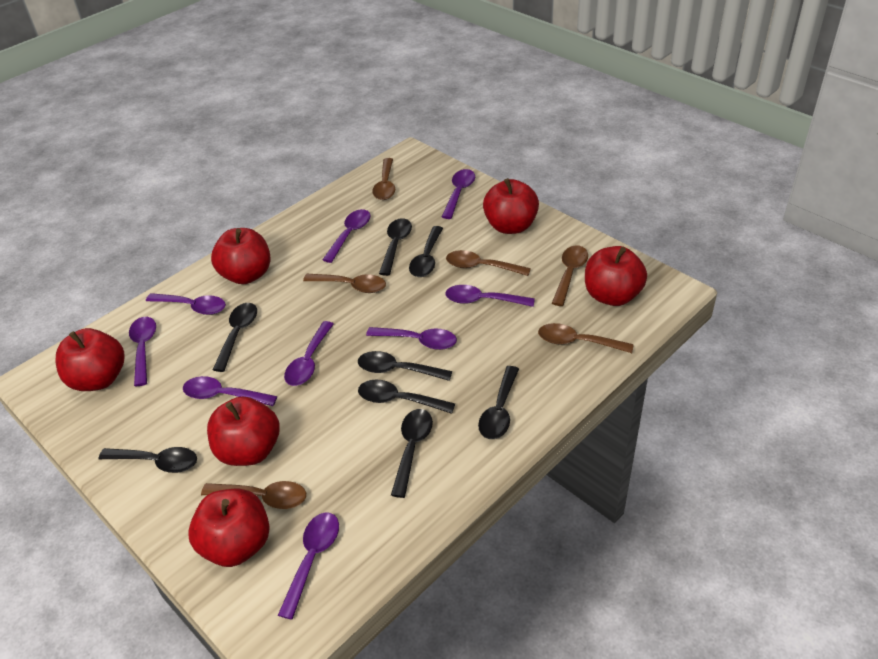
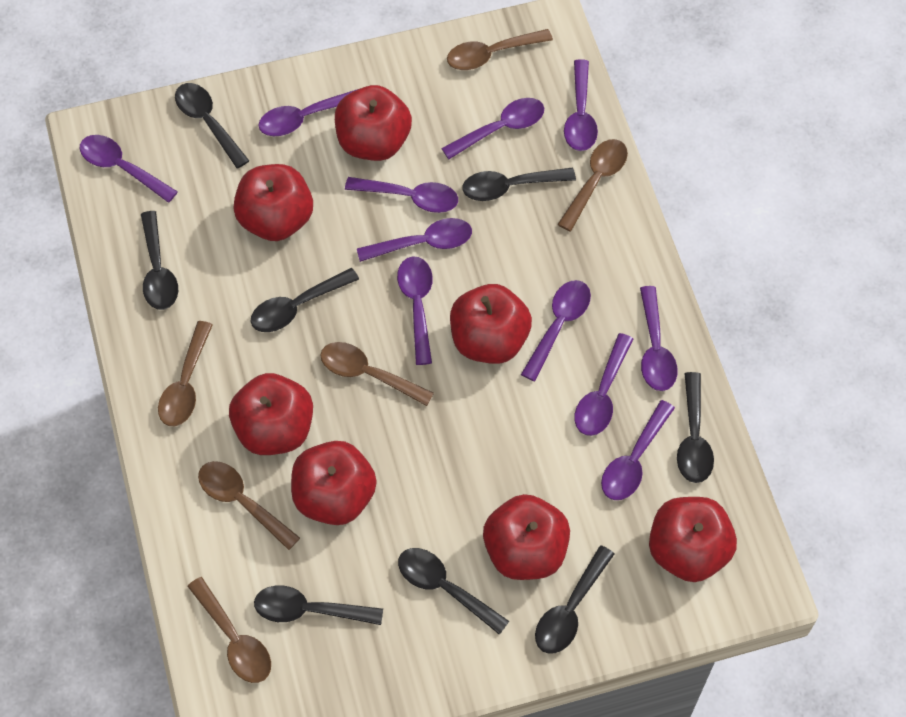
purple spoon: [129,317,156,386] [146,293,226,315] [183,376,277,406] [278,513,339,620] [284,321,334,386] [323,209,371,263] [366,327,457,350] [442,169,475,219] [445,285,535,307] = 9 -> [80,135,178,203] [259,88,361,136] [345,177,458,213] [357,218,472,262] [397,256,433,365] [441,98,544,159] [521,280,591,381] [564,59,598,151] [575,333,633,436] [601,400,675,500] [640,286,677,391] = 11
red apple: [55,328,124,391] [188,489,270,567] [207,396,280,466] [211,228,271,284] [483,178,539,234] [585,246,647,306] = 6 -> [229,373,313,455] [233,164,313,241] [291,441,377,525] [335,85,412,161] [450,284,532,364] [483,494,570,580] [649,497,737,582] = 7

